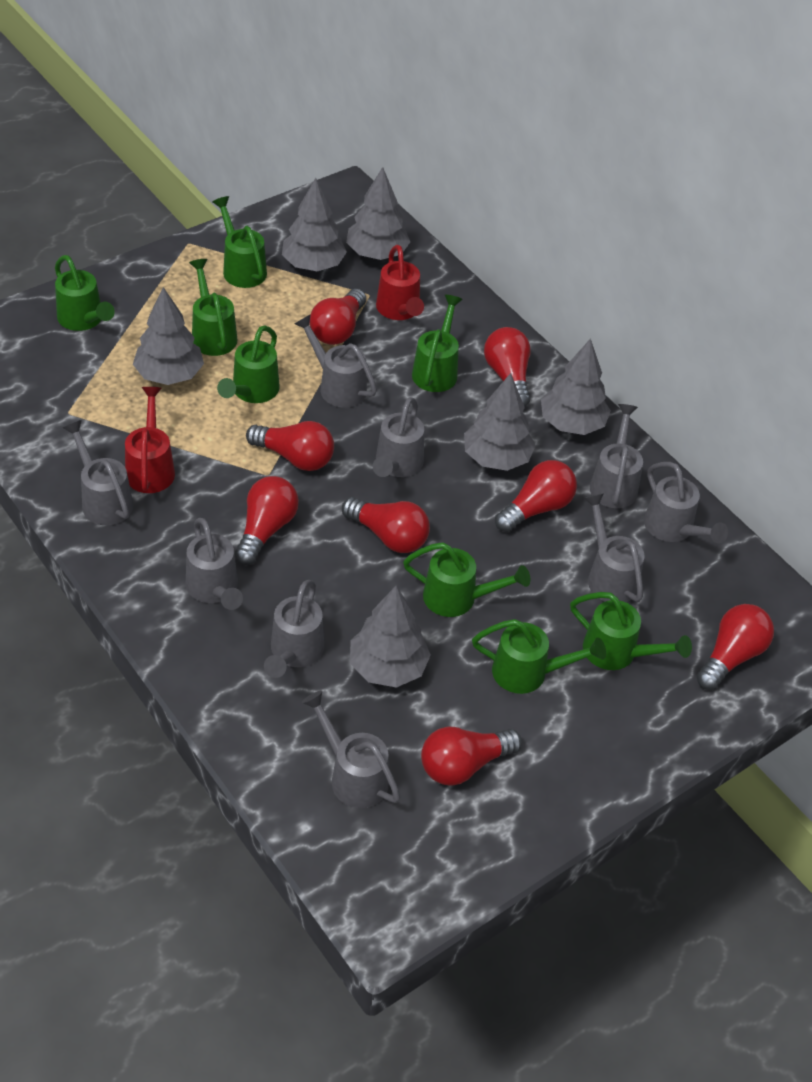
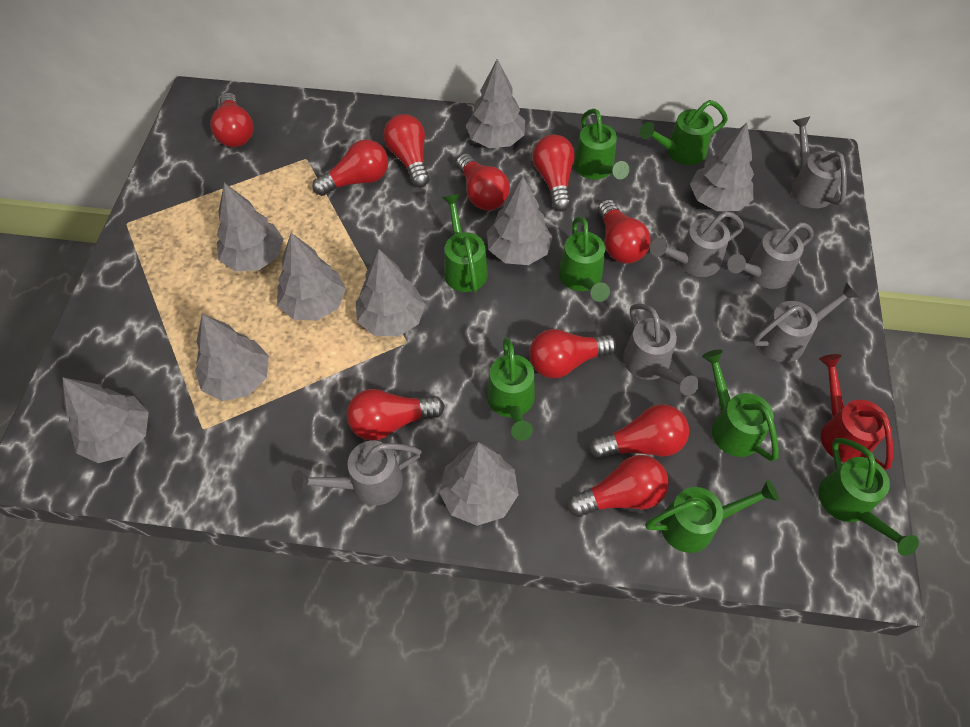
grey tree: [133,287,204,385] [282,178,347,271] [346,167,410,260] [350,585,431,688] [464,373,535,471] [541,338,611,435] = 6 -> [63,377,149,463] [195,314,269,401] [217,183,284,272] [277,233,346,321] [356,249,425,337] [439,442,519,526] [466,59,525,148] [487,176,553,265] [690,123,754,211] = 9
grey watering can: [63,420,133,525] [186,518,243,610] [264,580,324,678] [294,315,377,408] [302,690,400,808] [373,397,424,477] [584,493,644,602] [590,404,643,508] [644,462,728,543] = 9 -> [292,441,422,505] [623,304,699,396] [650,211,744,277] [727,222,814,289] [753,282,859,362] [791,116,847,208] = 6
red light bulb: [235,476,299,565] [246,421,334,471] [310,289,366,345] [342,497,430,553] [421,727,522,786] [484,327,531,407] [495,460,577,532] [696,604,774,690] = 8 -> [210,93,253,147] [312,139,388,196] [347,389,445,441] [384,114,430,187] [456,153,510,211] [529,329,617,378] [532,134,575,212] [567,455,669,517] [589,404,689,459] [598,199,651,264] = 10
red watering can: [125,387,175,493] [376,245,424,320] = 2 -> [819,354,893,470] = 1

